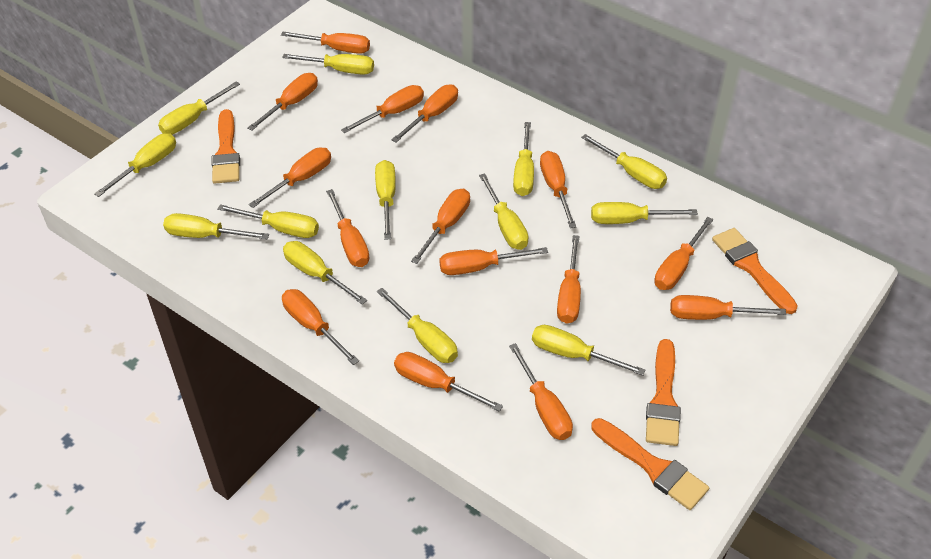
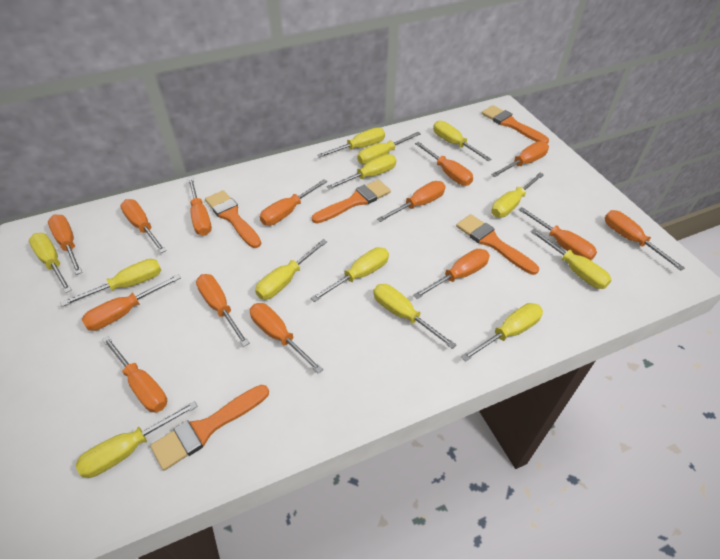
orange brush: [212,109,240,184] [591,418,709,510] [646,339,681,446] [712,228,798,314] = 4 -> [150,385,269,471] [205,190,261,248] [312,179,391,224] [456,214,539,275] [481,105,549,144] = 5
orange screwdriver: [247,73,318,131] [249,147,331,208] [281,31,370,54] [282,289,359,365] [326,189,369,267] [341,85,424,133] [391,84,458,143] [394,352,503,412] [411,189,470,264] [439,247,548,275] [509,343,573,440] [540,151,576,228] [557,235,581,324] [654,217,714,290] [670,295,786,320] = 15 -> [48,214,82,275] [82,274,181,331] [102,336,167,413] [120,199,166,253] [188,178,212,236] [196,274,249,347] [250,303,323,374] [260,179,327,226] [377,181,445,222] [413,249,490,299] [415,142,473,186] [491,141,549,177] [518,207,597,260] [605,210,685,271] = 14

